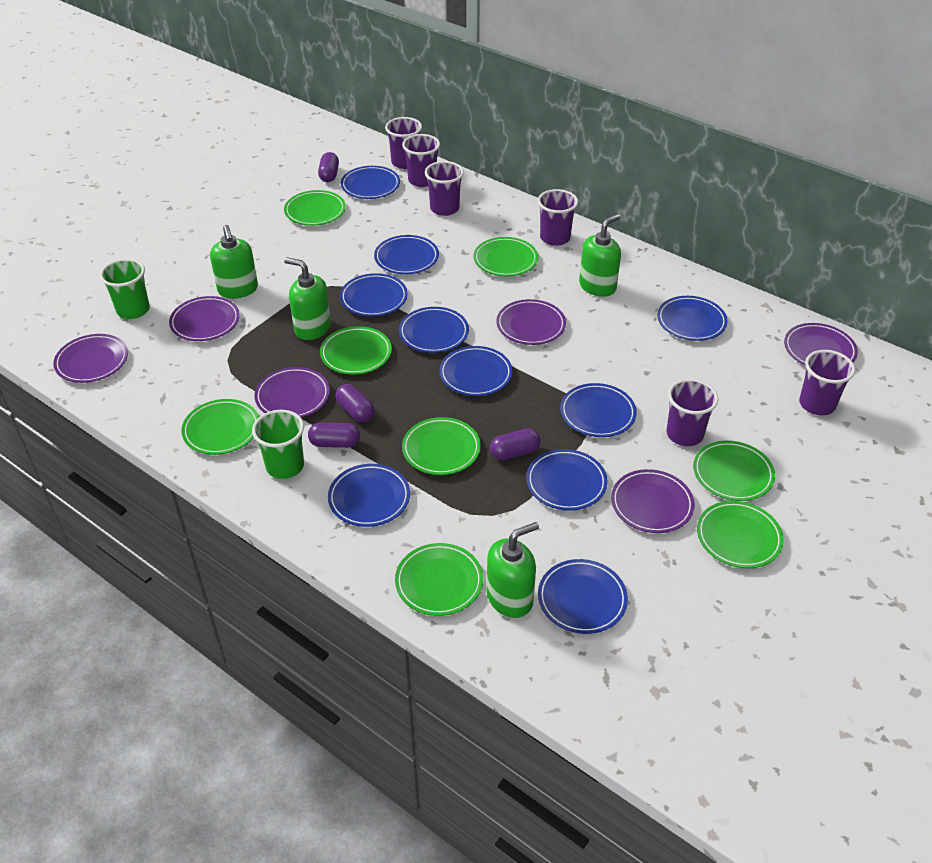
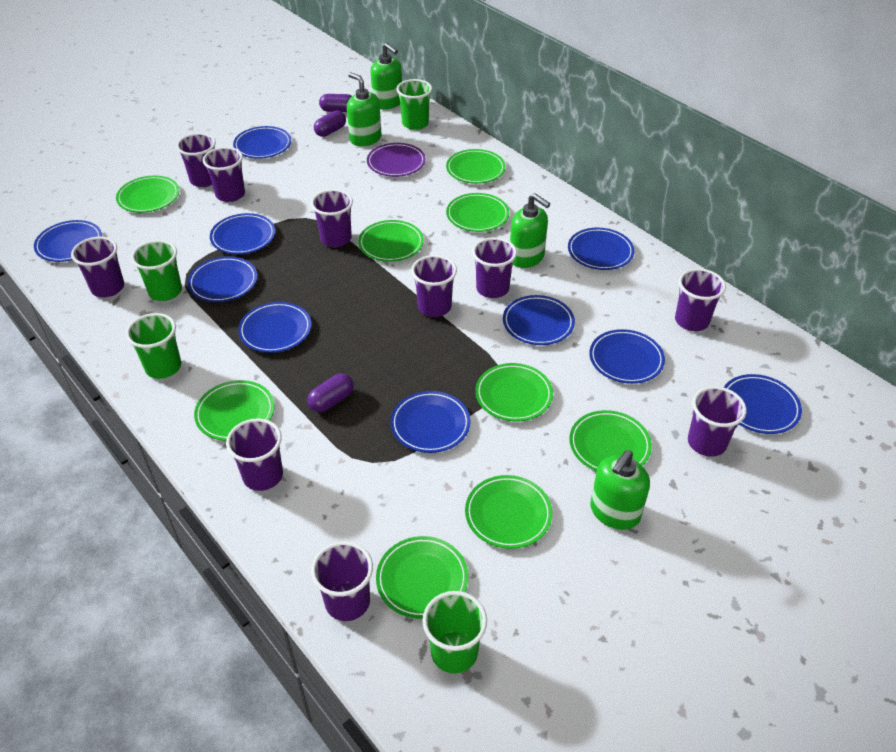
green cup: [100,259,150,319] [252,410,304,479] = 2 -> [126,313,181,379] [131,240,182,301] [396,79,432,130] [422,591,487,674] = 4
green plate: [181,399,259,455] [284,190,346,226] [320,326,392,375] [395,543,483,616] [402,417,481,475] [474,237,538,277] [693,441,775,501] [697,501,784,568] = 8 -> [116,176,179,213] [194,380,274,441] [358,220,424,262] [376,536,468,619] [446,149,506,184] [446,193,509,232] [465,475,552,549] [475,363,553,421] [569,410,652,471] = 9
purple capsule: [308,423,360,448] [318,152,339,182] [335,384,375,422] [490,428,541,460] = 4 -> [307,373,354,412] [314,110,346,137] [319,94,352,112] = 3
purple cup: [385,117,422,169] [402,134,440,187] [425,161,464,216] [538,189,578,246] [666,379,719,446] [799,350,855,415] = 6 -> [71,237,124,297] [176,133,216,187] [203,147,245,202] [226,418,283,491] [311,189,353,247] [311,542,373,621] [411,255,457,317] [472,237,517,298] [675,268,726,331] [688,386,747,457] = 10
purple plate: [53,334,128,383] [169,296,240,341] [254,367,330,418] [496,299,566,345] [611,469,695,533] [784,323,858,365] = 6 -> [367,143,426,177] = 1

